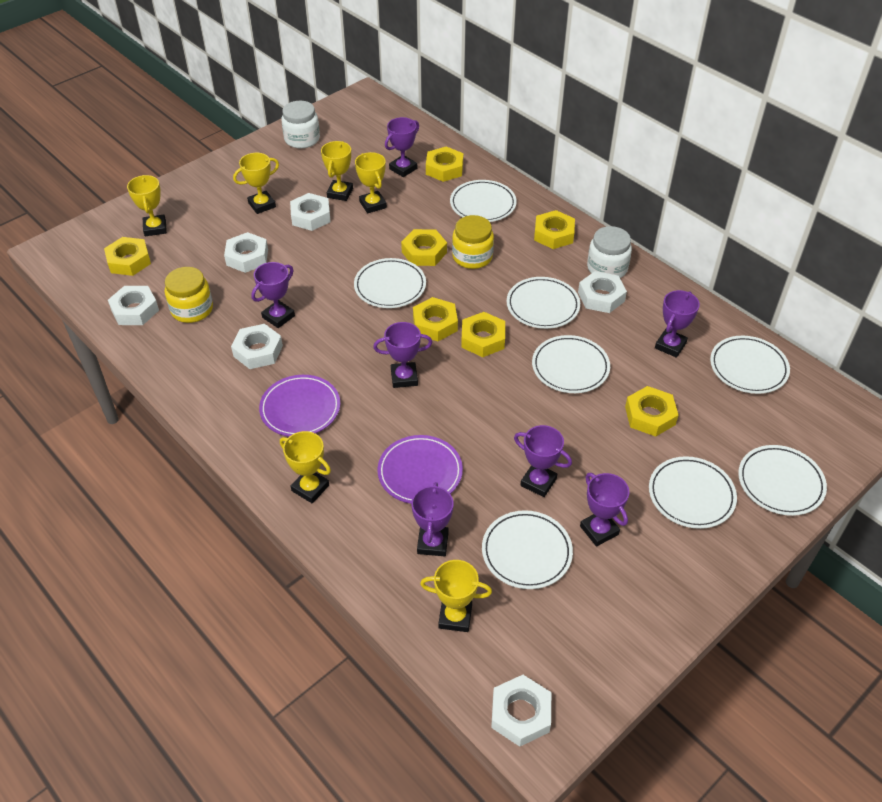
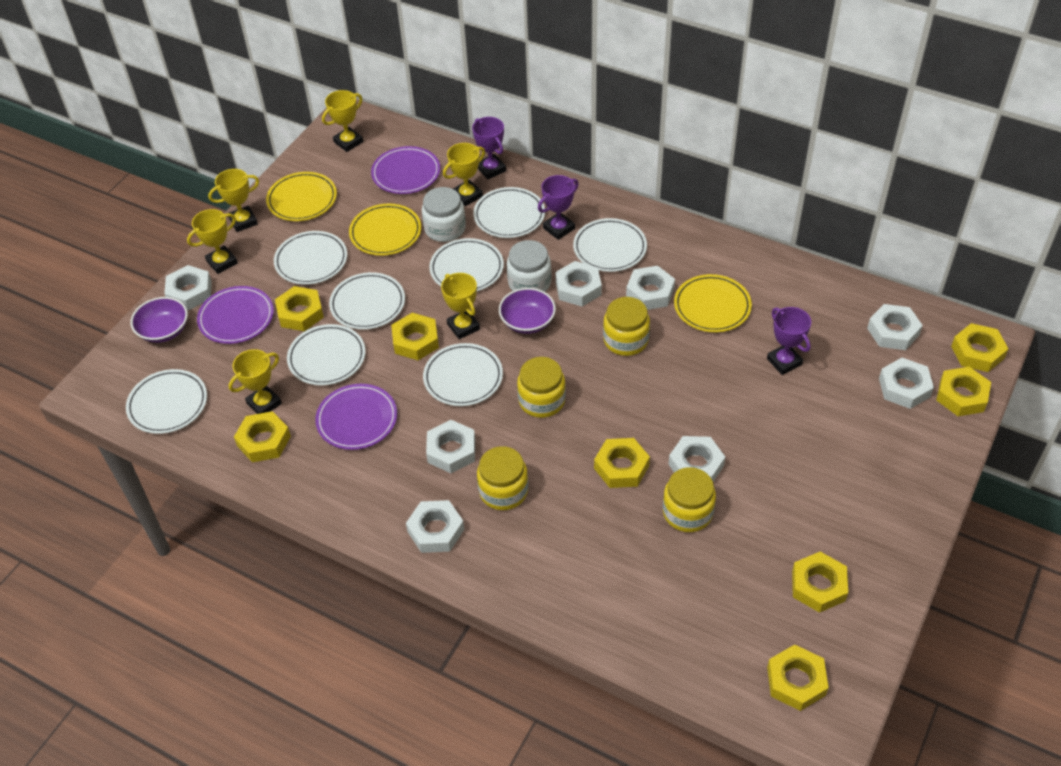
purple bowl: none = 0 -> [130,297,188,343] [499,288,556,334] = 2
purple plate: [259,375,340,437] [377,435,463,504] = 2 -> [197,286,274,344] [315,384,397,450] [371,146,440,194] = 3
purple trophy: [251,262,295,328] [373,322,432,388] [385,117,419,177] [411,482,454,556] [514,425,572,497] [580,473,629,546] [655,290,700,358] = 7 -> [472,117,506,179] [538,175,579,240] [767,307,811,375] = 3
white nut: [108,286,159,325] [224,232,268,273] [231,324,283,369] [290,193,331,231] [491,675,551,747] [578,271,627,313] = 6 -> [164,265,212,310] [406,500,464,553] [426,420,475,473] [556,261,602,306] [626,266,675,310] [668,436,725,482] [867,304,923,350] [879,358,934,409] = 8
yellow jar: [165,267,213,323] [452,215,494,269] = 2 -> [477,446,528,510] [517,357,566,418] [603,297,650,356] [663,467,716,532] = 4
yellow nut: [104,237,151,276] [401,229,447,266] [413,297,458,341] [426,146,463,182] [461,312,505,357] [534,210,575,249] [625,386,678,437] = 7 -> [234,411,291,462] [275,286,324,331] [391,313,439,360] [594,438,650,488] [767,644,829,711] [792,552,848,613] [936,367,991,416] [951,323,1008,372] = 8
yellow plate: none = 0 -> [266,172,337,221] [349,204,421,256] [674,274,752,332] = 3

